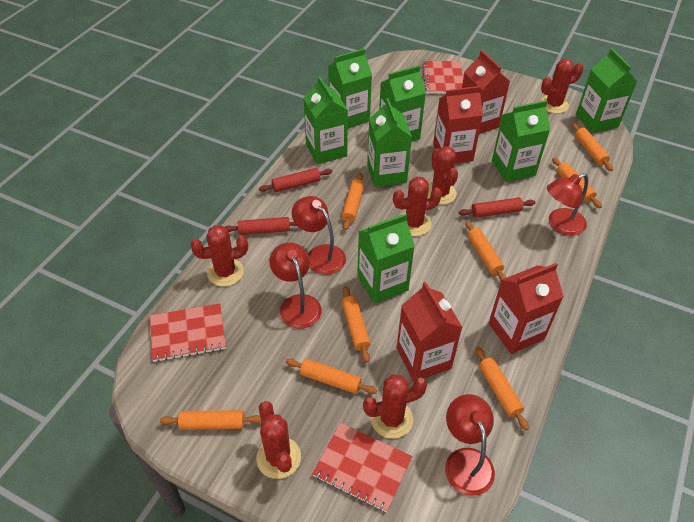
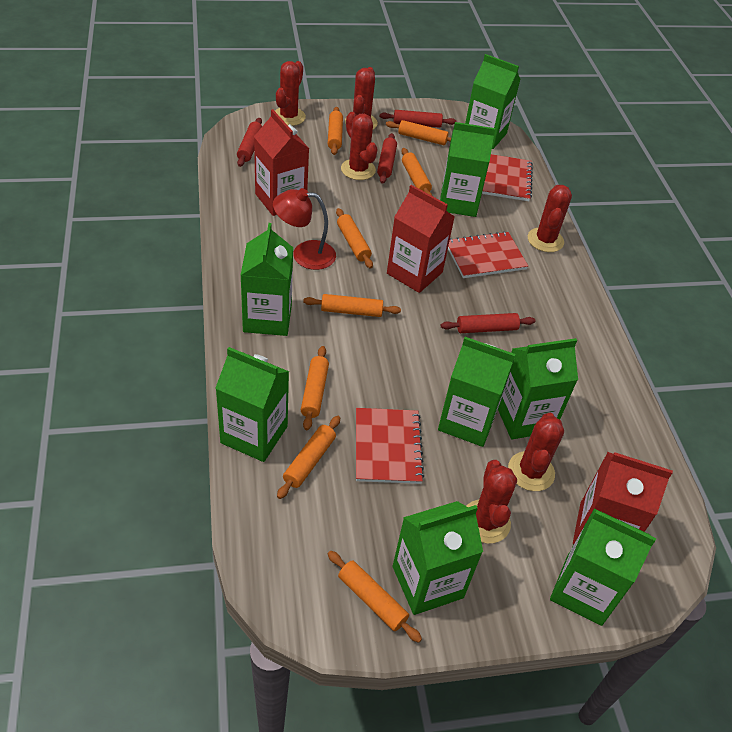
green carton: [303,76,348,164] [328,48,372,128] [357,214,415,303] [367,98,412,187] [379,65,426,142] [492,100,550,182] [576,48,637,133] = 7 -> [216,347,289,462] [241,223,293,336] [393,501,483,615] [438,337,515,447] [440,122,495,217] [465,54,521,149] [498,338,578,439] [550,508,656,626] = 8
red carton: [397,282,463,381] [433,86,483,164] [462,50,510,134] [489,263,564,354] = 4 -> [254,109,309,216] [387,185,455,293] [573,452,673,545] = 3
red lamp: [269,242,322,328] [292,196,346,275] [445,394,495,496] [547,173,588,236] = 4 -> [273,188,336,270] = 1
red rolling pin: [225,217,297,235] [259,168,333,192] [459,197,535,218] = 3 -> [237,118,262,167] [377,133,397,184] [380,110,456,128] [441,313,536,333] = 4

